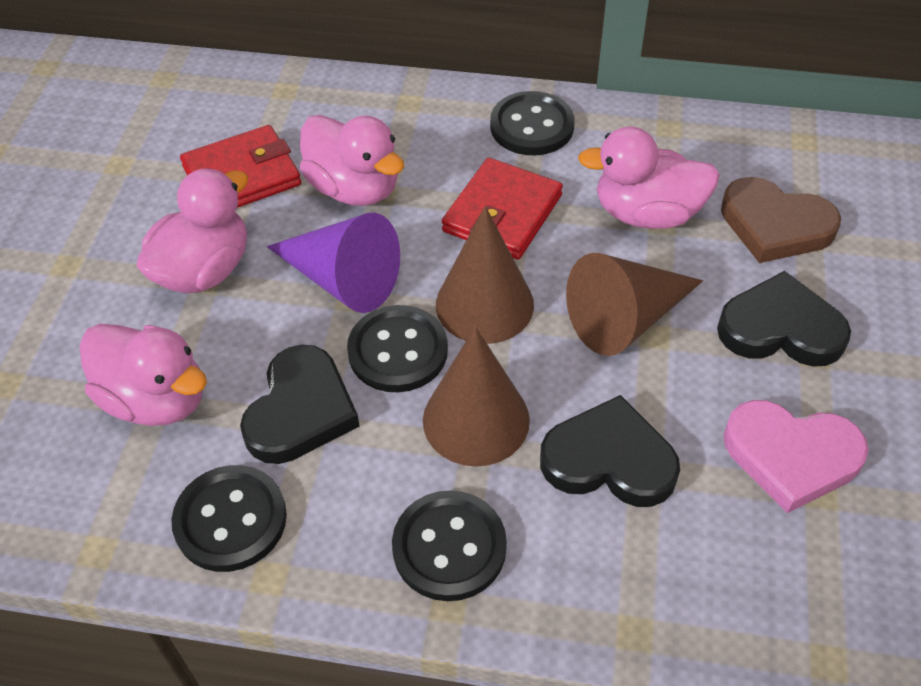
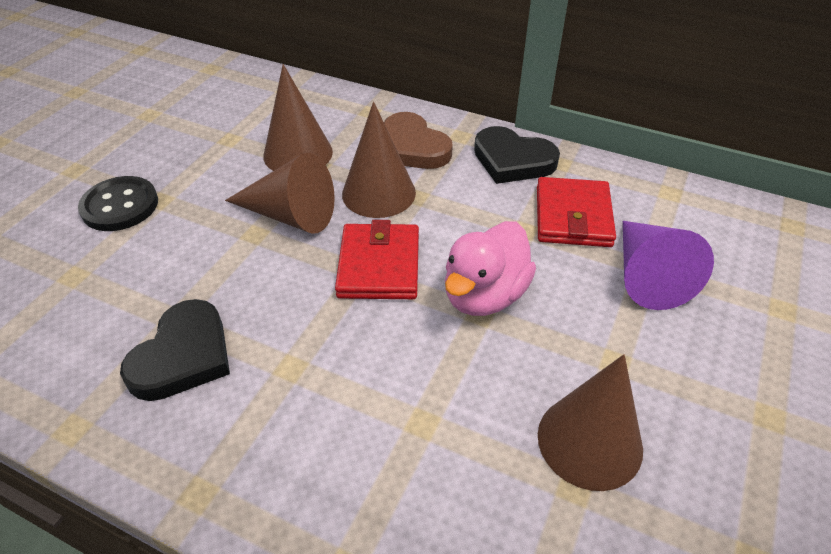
black button: [171,465,287,572] [347,305,448,392] [392,490,507,601] [490,91,575,155] = 4 -> [78,176,158,231] = 1
black heart: [240,344,359,464] [540,395,680,507] [717,271,851,367] = 3 -> [120,299,230,401] [474,126,560,184] = 2
brown cone: [423,327,530,467] [436,206,534,344] [566,253,703,356] = 3 -> [225,153,335,234] [263,64,333,171] [342,101,416,218] [538,354,643,491] = 4
pink duck: [80,324,207,426] [136,168,248,293] [300,115,404,206] [578,126,720,229] = 4 -> [445,221,536,316] = 1
pink heart: [723,400,869,513] = 1 -> none = 0

